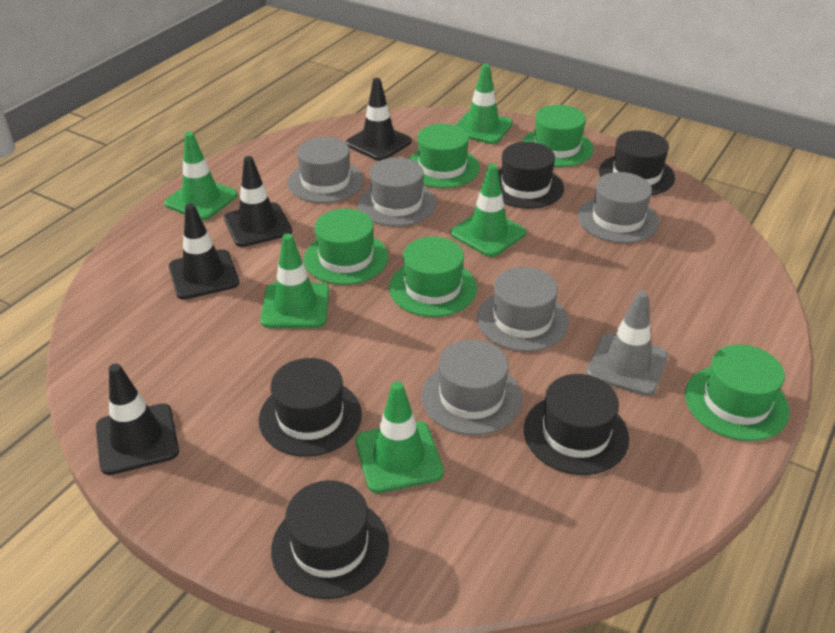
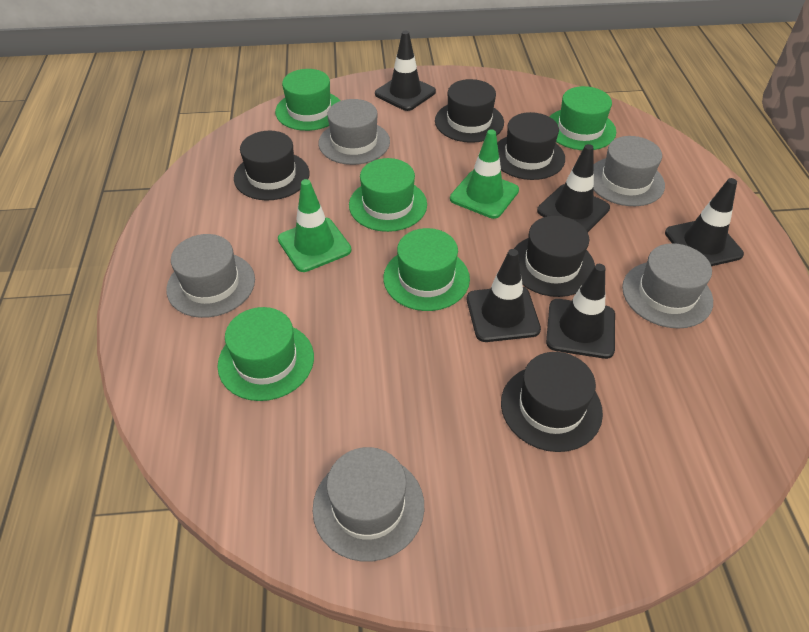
black traffic cone: [96,364,179,475] [169,204,239,299] [224,156,292,247] [346,78,412,161] = 4 -> [375,31,436,111] [467,249,541,342] [537,144,610,232] [546,264,615,359] [665,178,744,266] = 5
green traffic cone: [164,132,238,220] [260,234,329,328] [356,381,444,493] [451,164,526,257] [456,64,513,144] = 5 -> [278,179,351,272] [450,129,519,219] = 2
grey traffic cone: [586,290,668,396] = 1 -> none = 0

